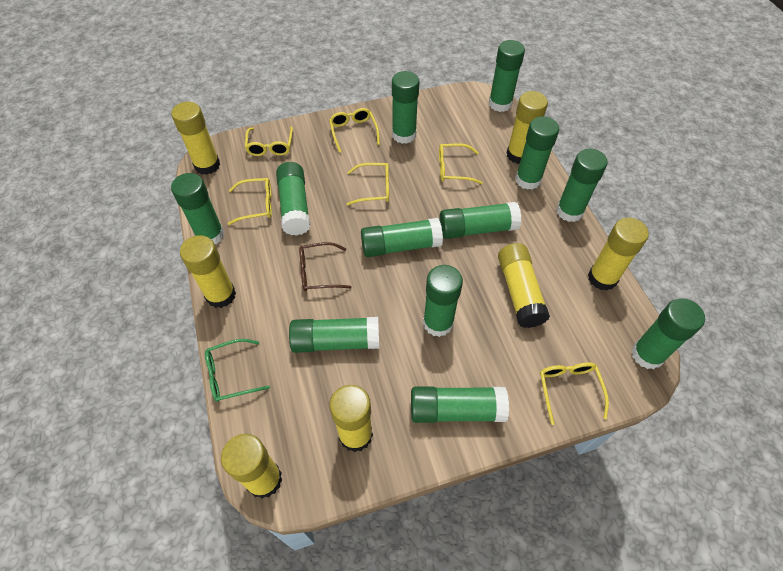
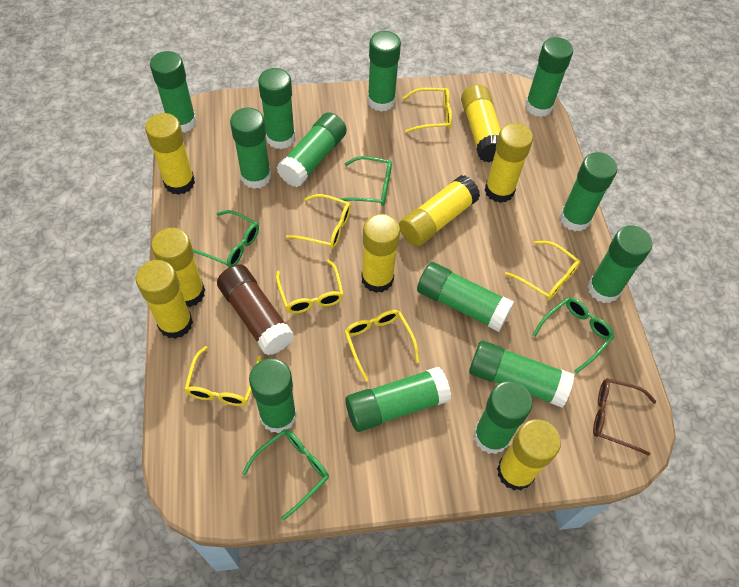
brown glue stick: none = 0 -> [217,264,294,355] = 1
green glasses: [205,339,270,402] = 1 -> [193,210,259,268] [242,429,329,521] [336,156,392,206] [532,297,614,374] = 4
green glue stick: [171,173,224,244] [276,162,311,236] [289,317,379,353] [361,218,443,257] [392,71,419,144] [411,387,509,423] [423,265,463,337] [439,202,521,239] [489,40,525,112] [515,116,559,190] [556,149,608,222] [631,298,705,369] = 12 -> [150,51,196,132] [230,108,271,189] [249,358,297,434] [258,68,295,149] [277,112,347,187] [345,367,451,432] [367,31,401,111] [417,262,514,332] [469,341,574,408] [473,381,532,454] [525,37,573,117] [560,152,617,231] [588,225,652,303] = 13
yellow glue stick: [171,102,220,175] [180,235,236,308] [221,434,282,498] [330,385,373,452] [498,243,550,328] [507,91,548,164] [588,217,649,291] = 7 -> [136,260,193,339] [145,113,195,195] [151,228,205,307] [361,214,400,293] [399,175,480,247] [461,85,501,162] [485,123,533,203] [497,419,561,490] = 8

